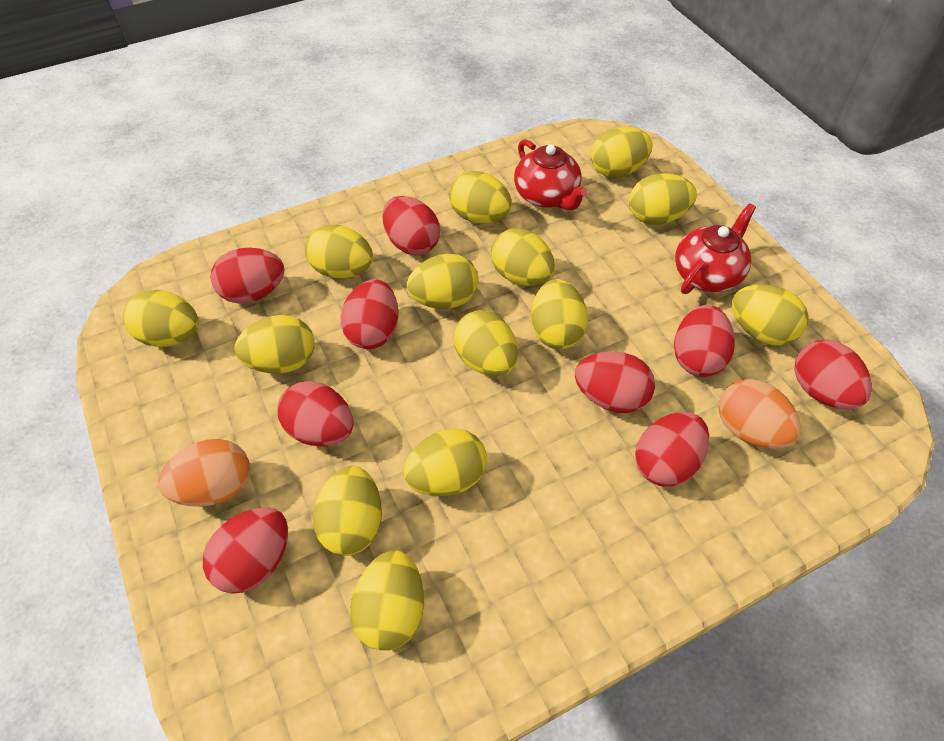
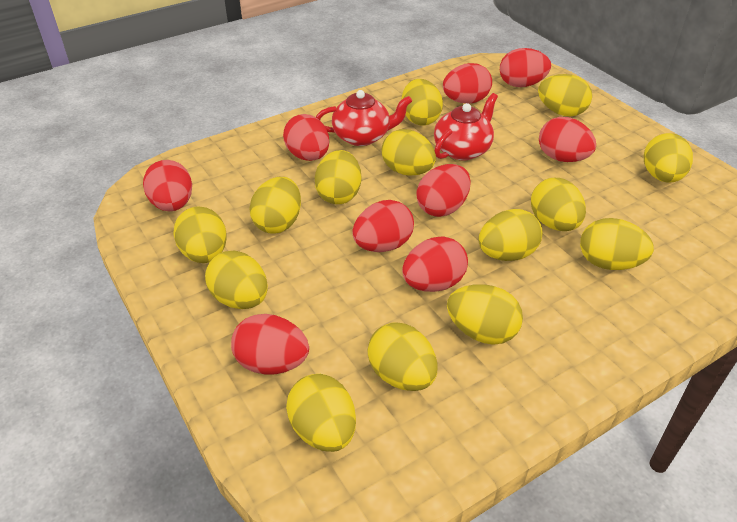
orange egg: [158,439,250,507] [719,379,801,449] = 2 -> none = 0

